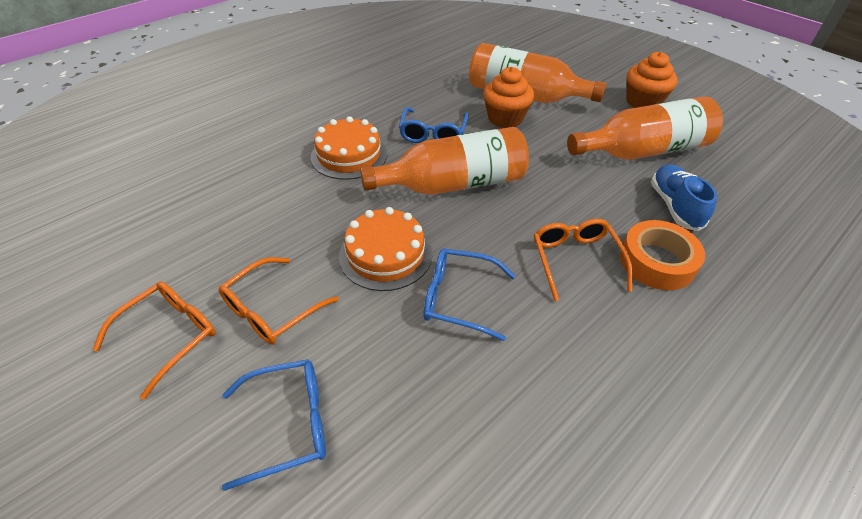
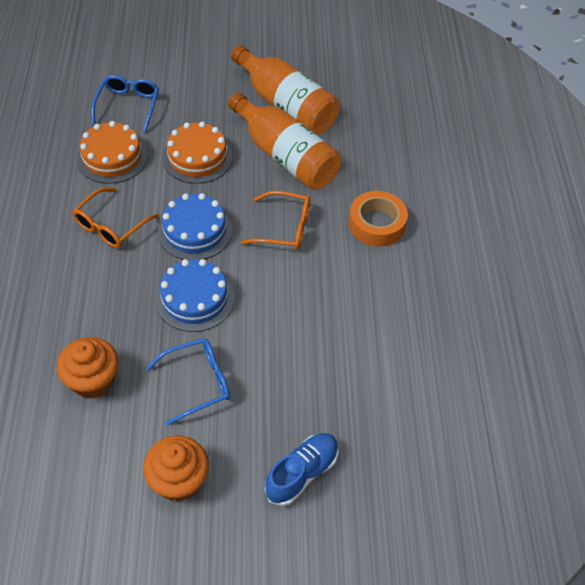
blue cake: none = 0 -> [155,259,235,332] [157,193,232,260] = 2
blue glasses: [222,359,326,491] [399,107,469,143] [423,249,516,341] = 3 -> [91,75,159,132] [146,338,230,425] = 2
orange bottle: [360,127,529,195] [469,43,607,103] [567,96,723,160] = 3 -> [228,92,341,190] [231,45,339,135] = 2
orange glasses: [92,282,216,400] [219,257,339,345] [534,219,633,301] = 3 -> [72,187,159,248] [241,191,310,250] = 2

